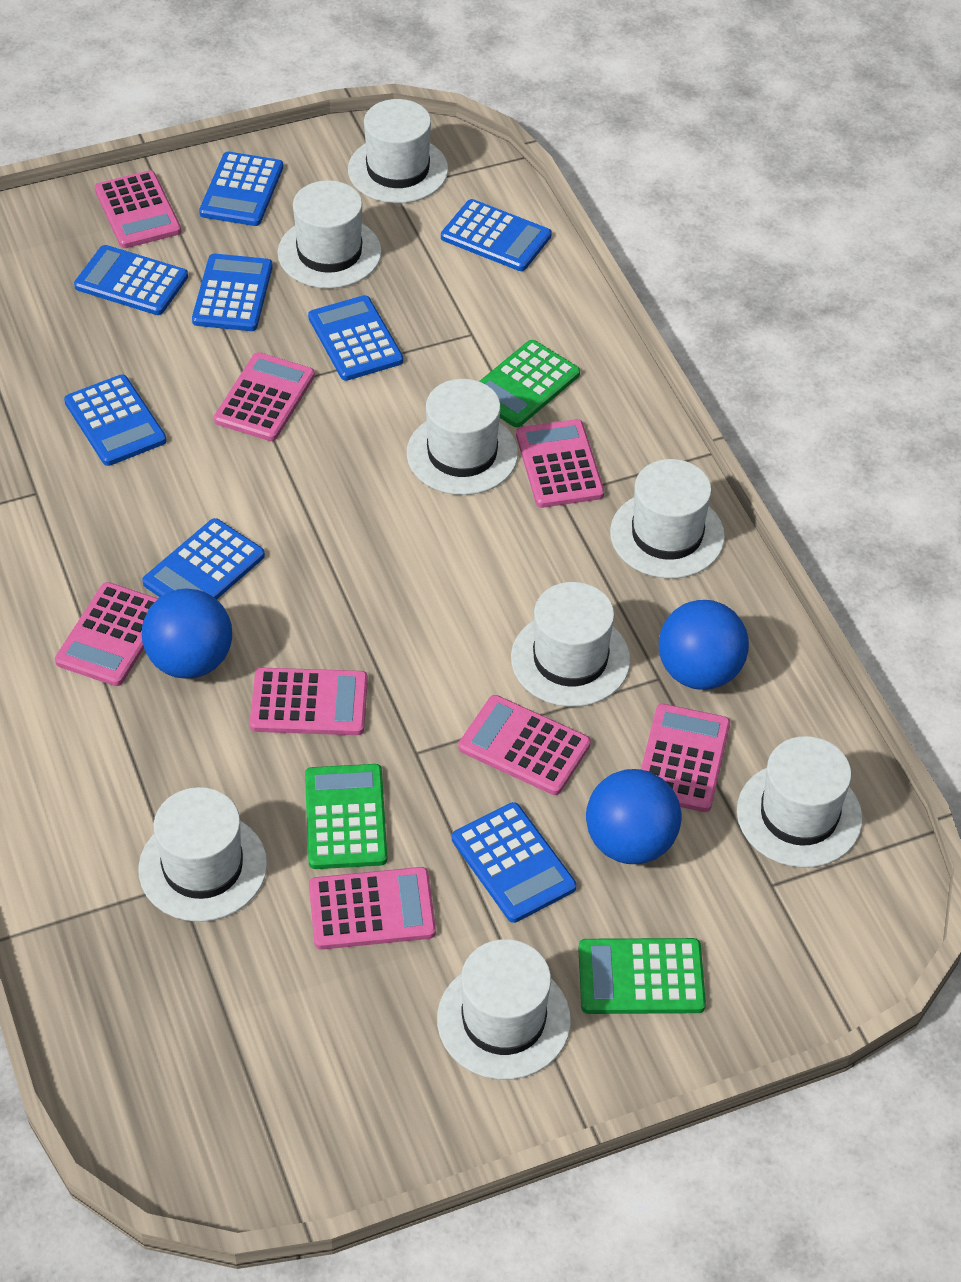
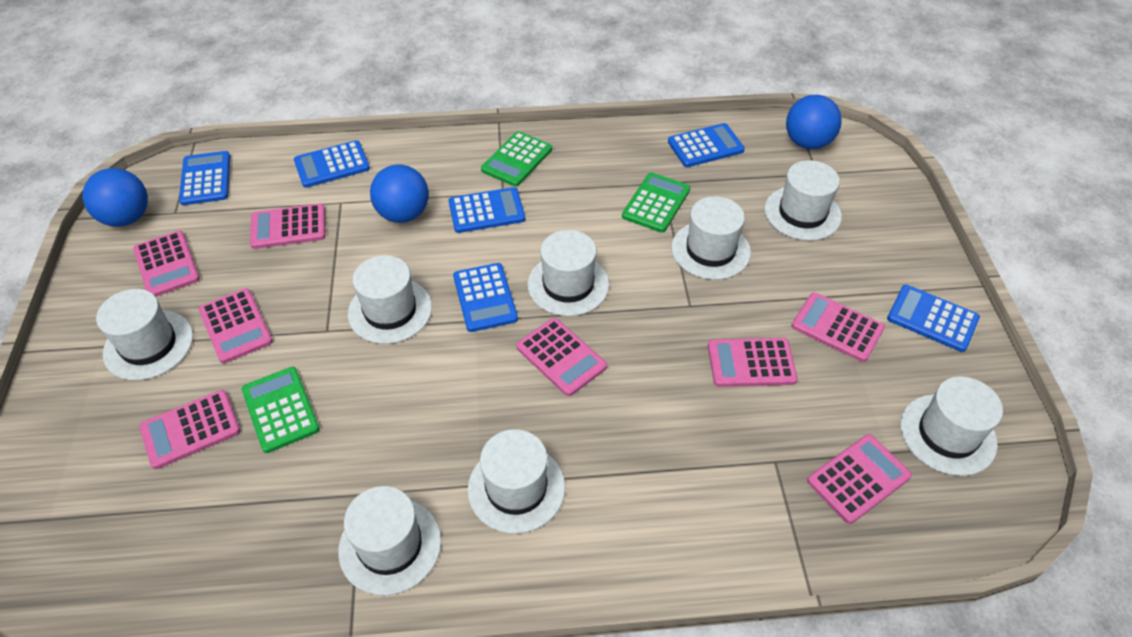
blue calculator: [64,374,167,466] [74,245,188,315] [142,518,265,599] [192,254,273,331] [199,152,283,226] [308,295,403,381] [441,199,552,271] [452,802,577,923] = 8 -> [179,151,230,205] [294,140,370,188] [448,187,525,233] [453,263,518,332] [668,123,745,167] [887,284,980,352] = 6

